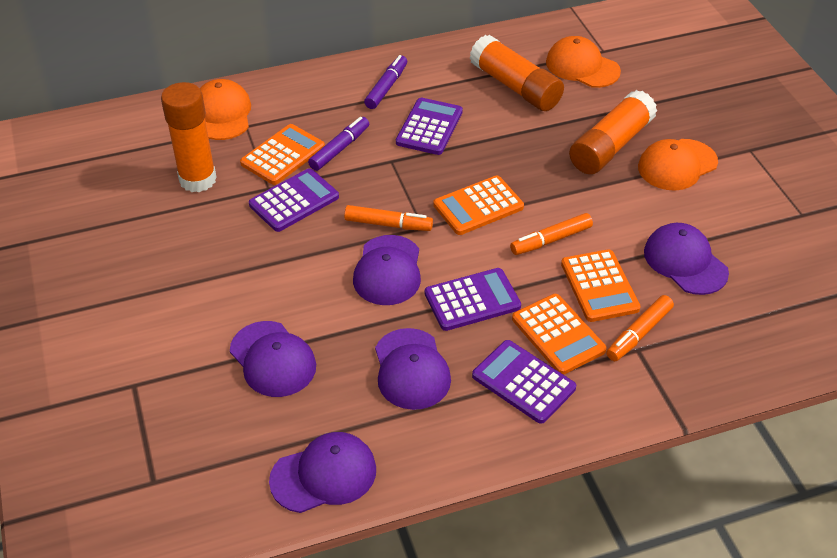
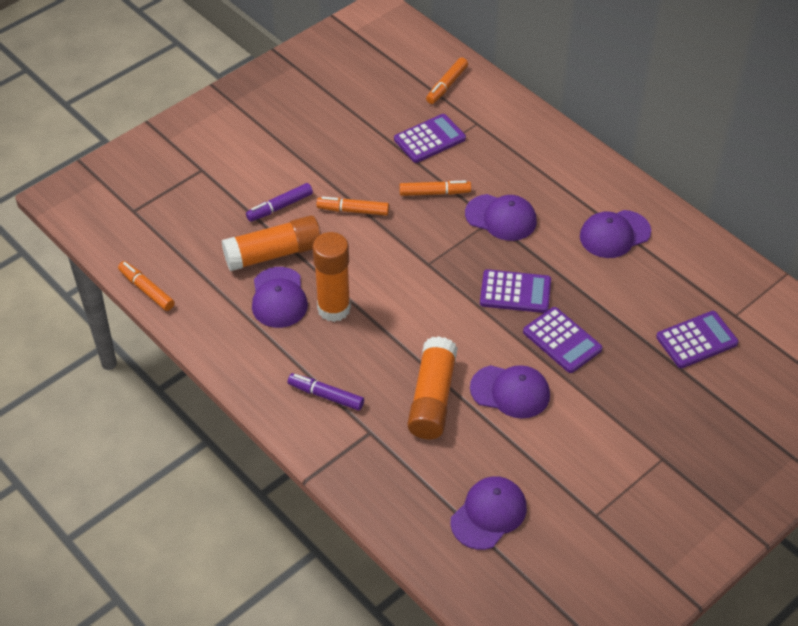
orange calculator: [240,124,325,185] [433,175,524,235] [512,294,607,375] [561,249,641,322] = 4 -> none = 0
orange cap: [200,79,251,140] [546,36,621,88] [638,139,718,190] = 3 -> none = 0
orange marker: [344,205,433,231] [510,213,593,255] [606,295,674,361] = 3 -> [118,261,175,311] [316,197,389,216] [399,180,471,196] [426,57,468,104] = 4

